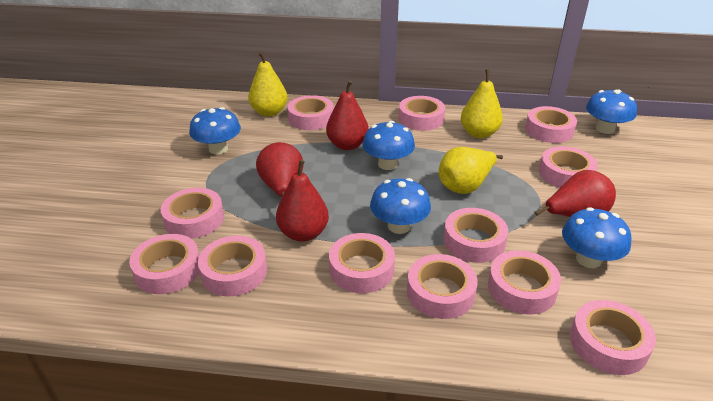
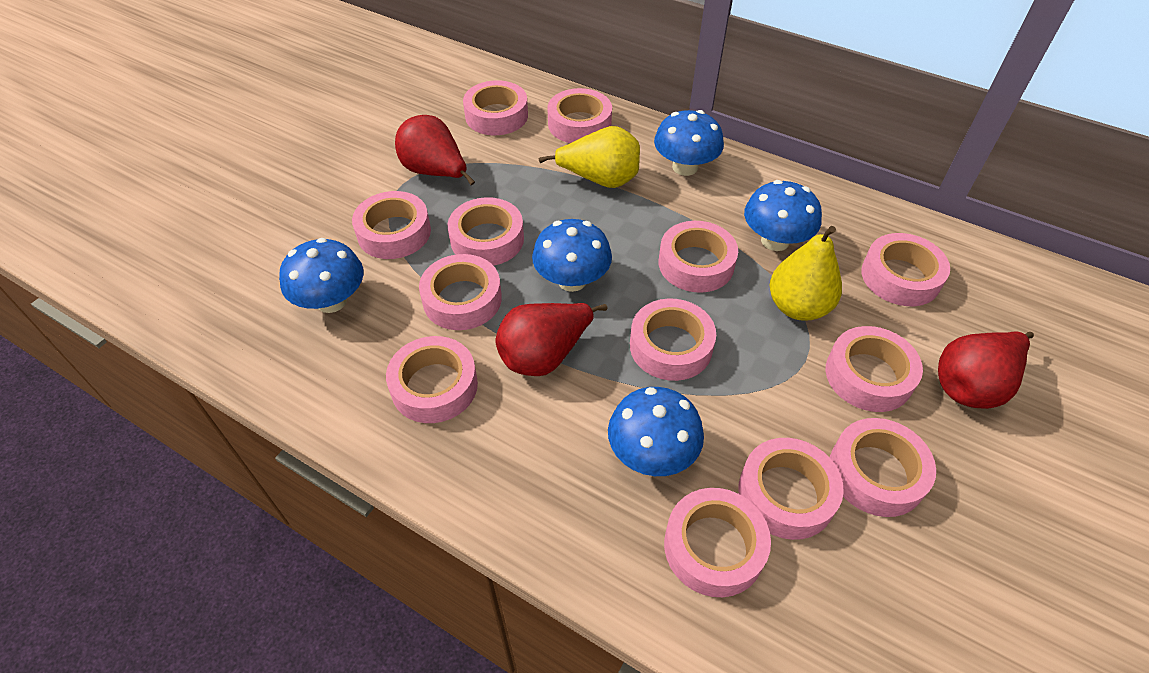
pink tape: [129,234,200,294] [161,188,224,239] [198,236,267,296] [287,95,334,130] [329,233,395,293] [398,96,445,131] [407,254,478,319] [443,208,508,263] [488,250,561,315] [525,106,577,143] [539,146,598,188] [570,300,656,375] = 12 -> [352,191,431,259] [386,336,478,423] [419,254,502,330] [448,197,524,266] [463,80,528,135] [547,88,612,143] [630,299,716,381] [659,221,738,293] [664,488,771,597] [738,438,844,540] [826,326,923,412] [830,418,936,517] [861,233,950,306] = 13
red pear: [256,142,303,197] [276,160,329,242] [326,80,368,150] [535,170,616,217] = 4 -> [395,115,475,185] [495,303,607,376] [938,331,1034,409] = 3
yellow pear: [248,52,288,117] [439,147,503,194] [461,69,503,138] = 3 -> [539,126,640,188] [770,226,842,321] = 2

